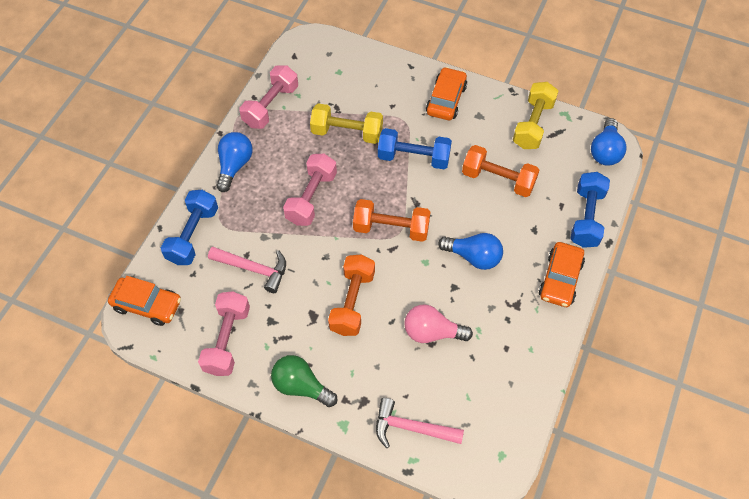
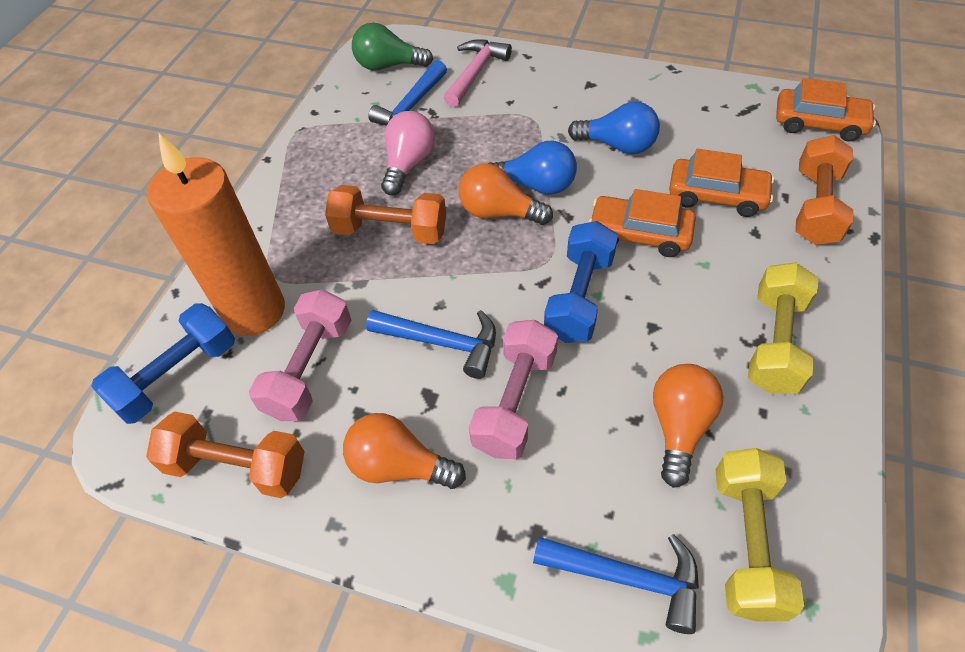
blue dumbbell: [161,190,218,265] [378,128,452,169] [571,172,610,248] = 3 -> [91,303,235,424] [544,221,618,343] = 2
blue hammer: none = 0 -> [366,310,496,379] [368,60,447,126] [533,534,699,634] = 3
blue light bulb: [216,132,253,192] [438,233,503,270] [591,118,627,166] = 3 -> [488,141,577,195] [568,102,660,154] = 2
orange candle: none = 0 -> [147,134,285,336] = 1
orange light bulb: none = 0 -> [343,413,466,489] [459,163,553,225] [653,364,723,488] = 3
pink dumbbell: [198,291,250,376] [239,65,298,129] [283,154,337,226] = 3 -> [249,289,352,421] [469,320,558,459] = 2
pink hammer: [208,246,286,293] [376,398,464,448] = 2 -> [444,40,512,107] = 1

